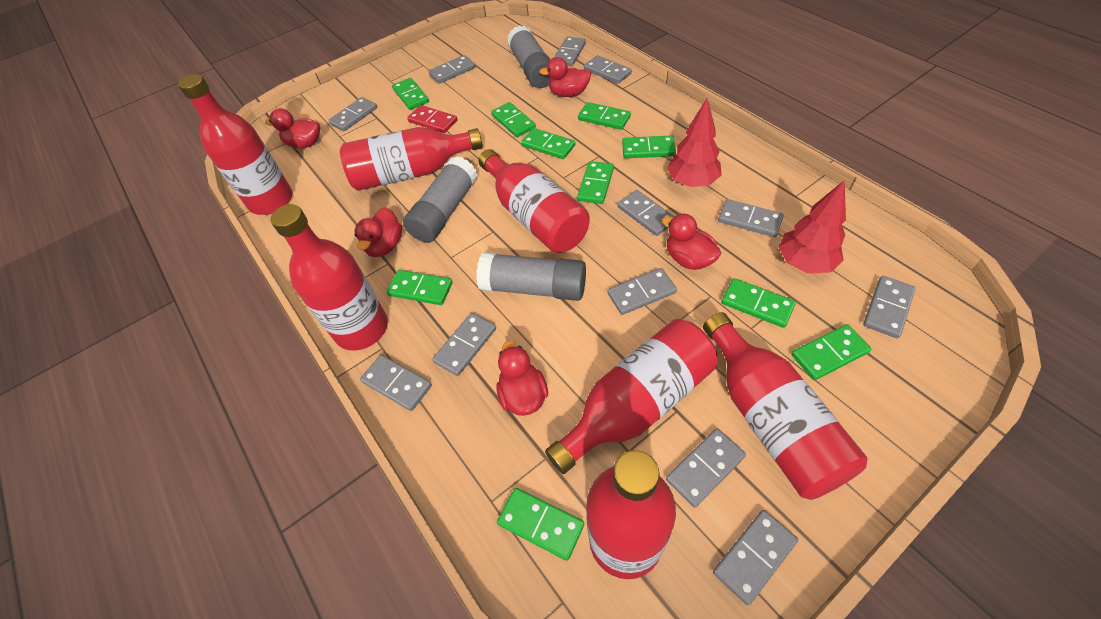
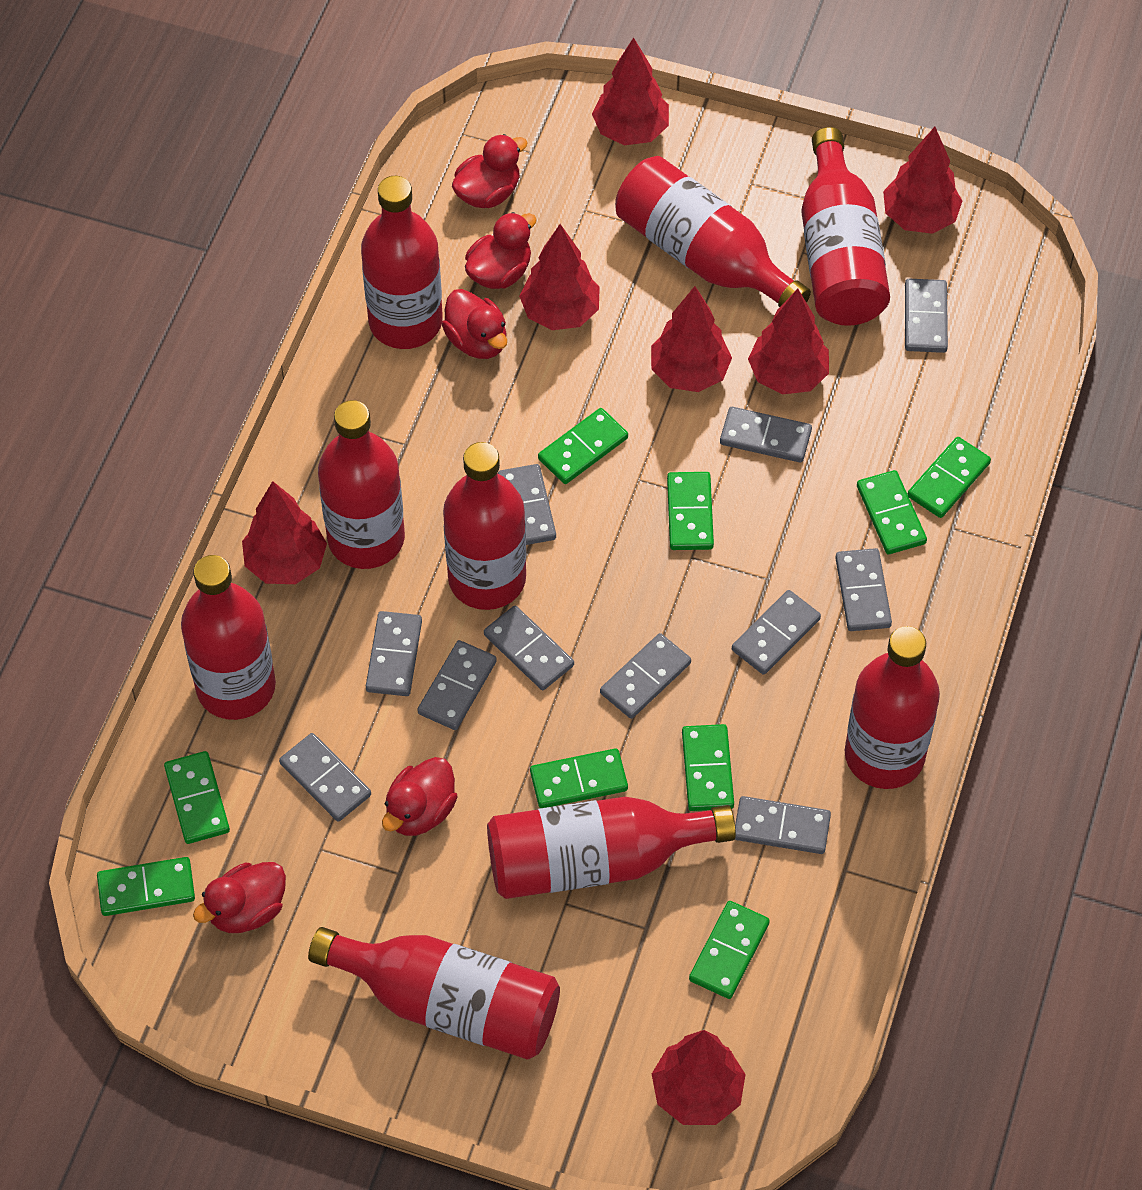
green domino: [387,270,452,305] [392,78,429,110] [491,102,536,137] [497,488,584,561] [521,128,575,159] [577,161,614,204] [578,102,631,130] [622,135,676,158] [721,278,796,328] [792,324,871,380] = 10 -> [97,857,195,916] [164,751,230,844] [530,748,628,808] [538,408,628,484] [667,472,714,550] [682,724,734,811] [689,901,770,999] [857,470,927,554] [908,437,991,518] = 9
grey domino: [328,97,377,131] [360,355,432,411] [428,55,475,84] [432,313,496,376] [554,37,586,66] [584,55,632,84] [608,268,677,315] [617,190,675,236] [666,429,746,508] [713,510,798,605] [718,199,784,237] [863,276,916,338] = 12 -> [279,733,371,822] [366,611,422,696] [417,640,497,730] [484,606,574,690] [498,464,556,545] [600,633,691,719] [720,407,812,462] [732,590,821,675] [735,796,831,854] [835,548,892,631] [905,279,948,353] = 11
grey glue stick: [403,156,478,243] [476,252,586,301] [507,25,551,88] = 3 -> none = 0
red bottle: [178,74,293,215] [270,204,388,351] [340,127,483,191] [478,149,590,253] [545,319,718,474] [586,450,676,579] [703,312,867,500] = 7 -> [181,555,276,720] [308,927,560,1060] [318,400,405,569] [361,176,443,349] [443,442,526,610] [487,797,736,899] [615,156,811,307] [801,127,890,326] [845,626,940,789] = 9
red domino: [407,105,458,133] = 1 -> none = 0
red tree: [667,98,722,187] [778,181,846,274] = 2 -> [242,481,327,584] [519,224,600,330] [592,37,669,145] [651,286,732,392] [652,1030,746,1125] [748,289,829,395] [883,127,962,234] = 7

